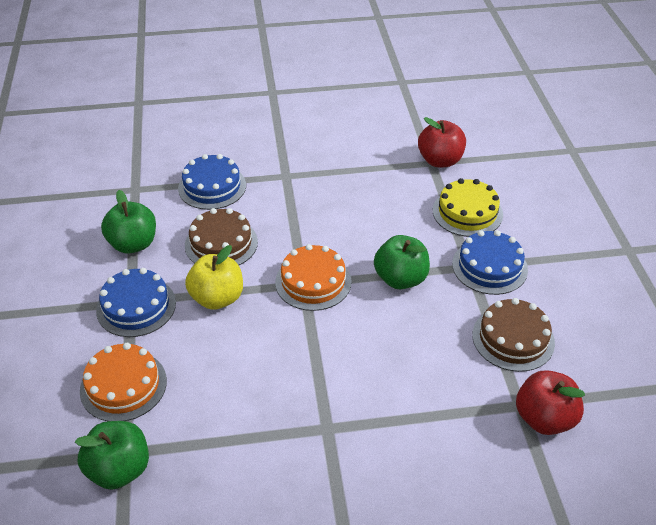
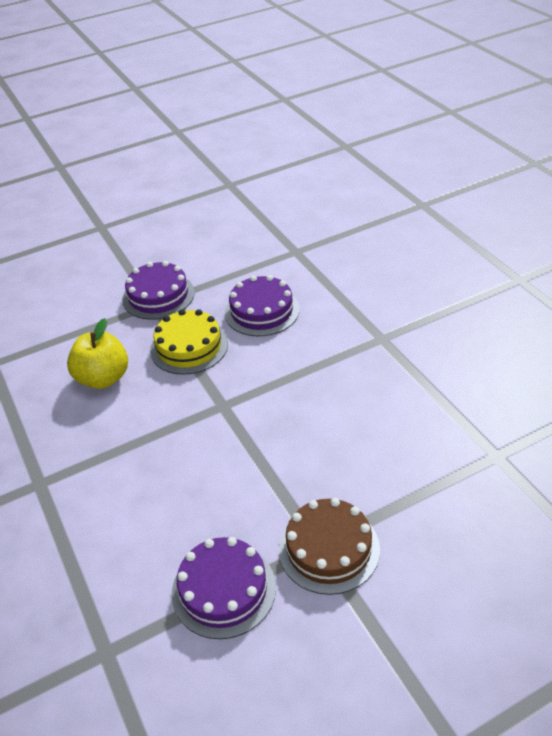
blue cake: [96,268,176,337] [178,154,246,210] [452,230,528,295] = 3 -> none = 0
brown cake: [185,208,258,265] [472,298,555,372] = 2 -> [279,498,380,595] = 1
green apple: [75,421,149,490] [101,190,156,254] [374,235,430,289] = 3 -> none = 0
orange cake: [80,343,167,421] [275,244,352,311] = 2 -> none = 0
purple cake: none = 0 -> [122,261,195,320] [172,537,276,639] [225,275,299,336] = 3
red apple: [418,117,466,167] [516,370,585,435] = 2 -> none = 0

